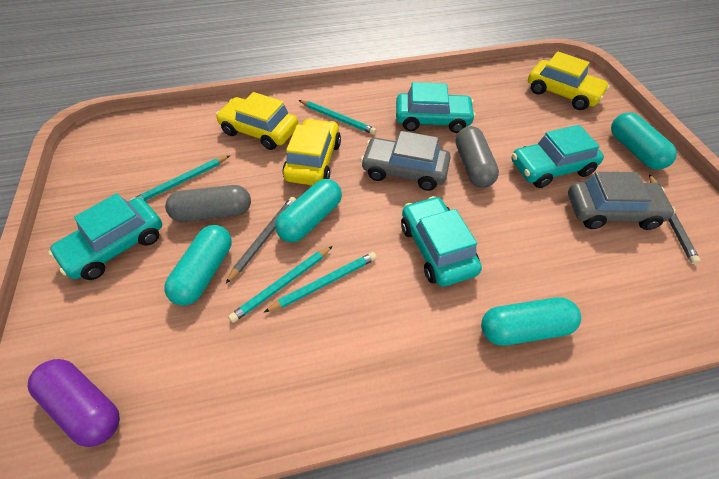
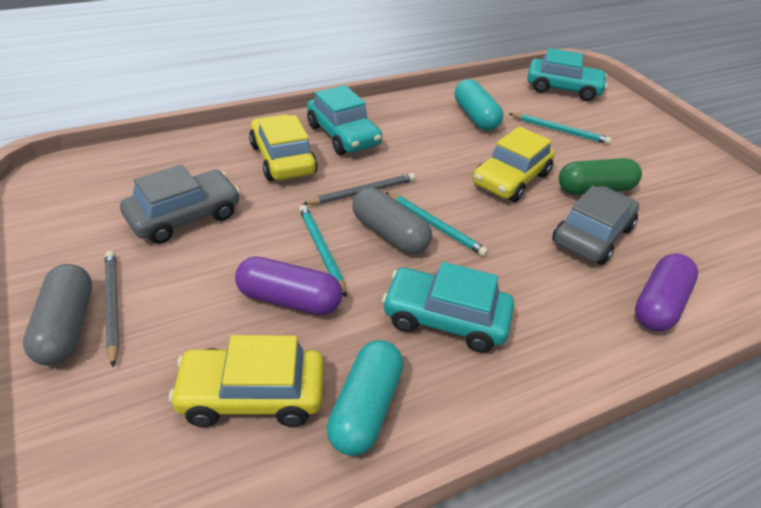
green capsule: none = 0 -> [559,158,642,195] = 1
purple capsule: [28,359,120,447] = 1 -> [235,256,343,315] [635,253,698,331] = 2
turquoise capsule: [164,225,232,306] [275,179,342,242] [481,297,581,346] [611,112,677,170] = 4 -> [327,340,403,456] [455,79,503,131] = 2
turquoise car: [48,193,162,280] [396,82,476,133] [401,196,482,287] [512,125,604,188] = 4 -> [307,85,382,155] [382,262,514,353] [527,48,608,101] = 3
turquoise pencil: [130,155,230,201] [228,246,333,323] [264,252,377,312] [299,100,377,135] = 4 -> [299,205,347,298] [386,192,488,257] [509,113,612,145] = 3

